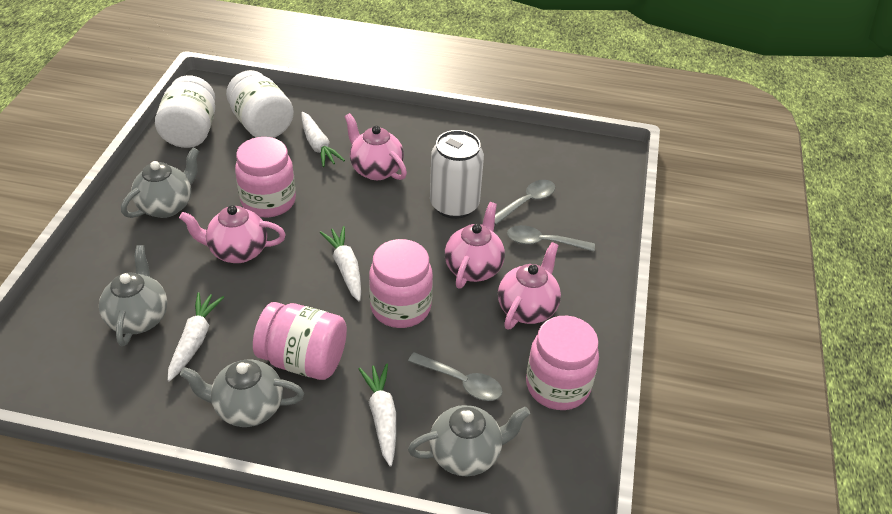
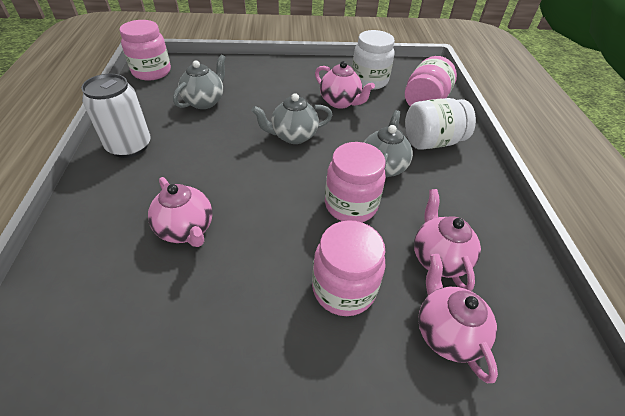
grey spoon: [408,352,503,401] [494,180,555,225] [507,225,595,252] = 3 -> none = 0
grey teapot: [99,245,167,346] [121,148,199,218] [180,360,304,427] [408,405,530,476] = 4 -> [173,54,226,109] [251,93,333,144] [364,110,413,177] = 3
white carrot: [168,292,224,382] [301,112,345,167] [320,226,361,301] [359,364,396,466] = 4 -> none = 0

